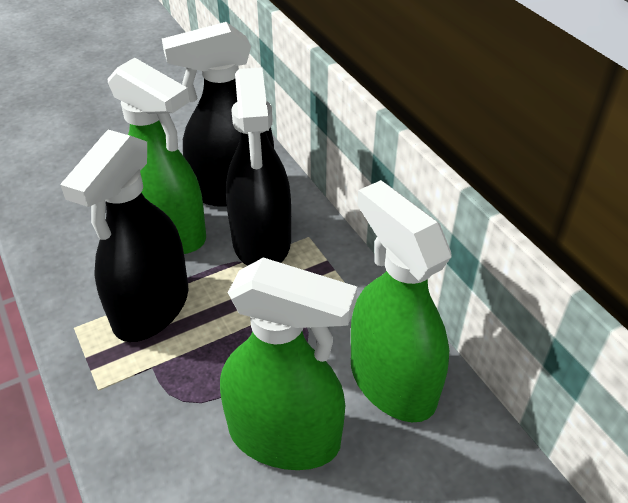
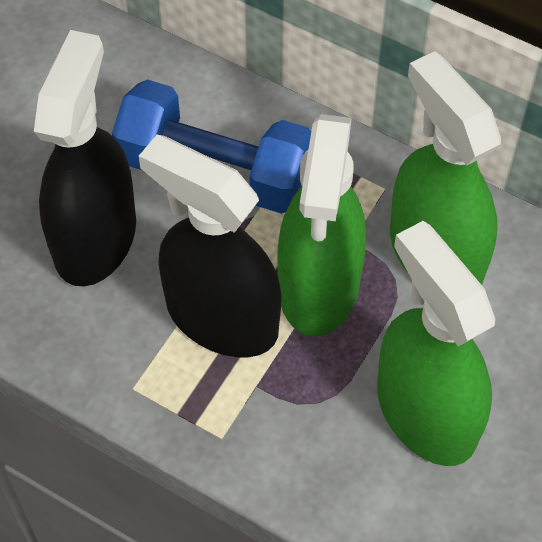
black spray bottle: [61,130,189,342] [162,22,274,207] [226,67,291,266] = 3 -> [34,30,136,286] [139,135,282,357] = 2
blue dumbbell: none = 0 -> [112,79,311,214] = 1

